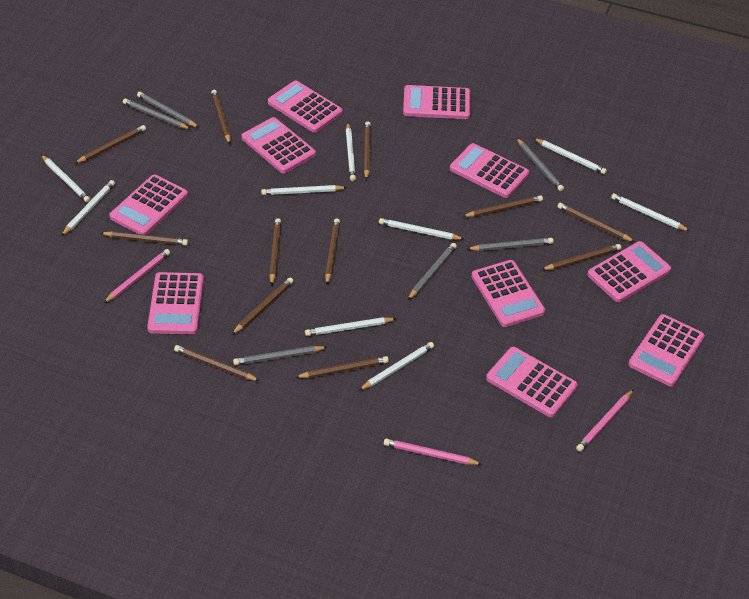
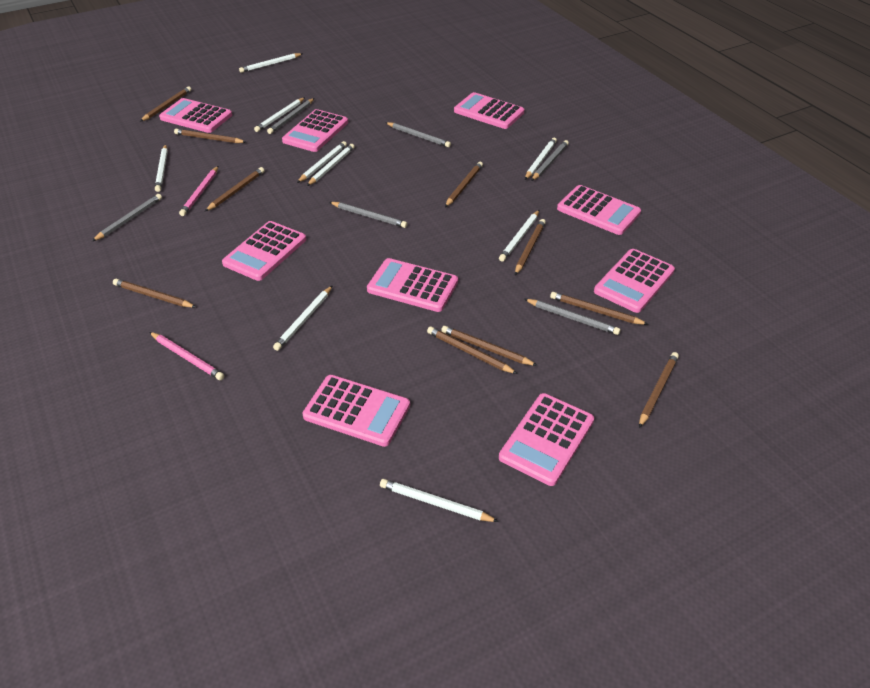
brown pencil: [74,125,146,164] [101,231,188,246] [174,345,260,381] [211,90,231,144] [232,278,293,335] [269,218,281,286] [295,356,389,378] [325,218,340,284] [364,121,371,180] [462,195,543,217] [541,244,621,270] [557,203,635,242] = 12 -> [113,279,196,308] [140,86,191,122] [174,129,246,143] [205,167,264,211] [427,327,517,374] [441,326,538,366] [445,162,483,207] [515,219,546,275] [550,292,649,325] [639,352,679,428] = 10
pink calculator: [109,175,188,235] [147,272,204,334] [242,117,316,174] [268,80,343,133] [403,85,470,119] [450,143,529,198] [471,260,545,327] [486,347,578,417] [587,241,671,302] [628,314,705,387] = 10 -> [159,98,232,133] [222,221,306,281] [282,109,348,152] [302,375,410,447] [367,258,458,312] [454,92,524,129] [499,393,594,486] [557,185,641,235] [594,249,675,313] = 9
pink pencil: [104,249,170,303] [384,438,482,465] [576,389,634,452] = 3 -> [150,332,224,380] [179,166,218,216] = 2

